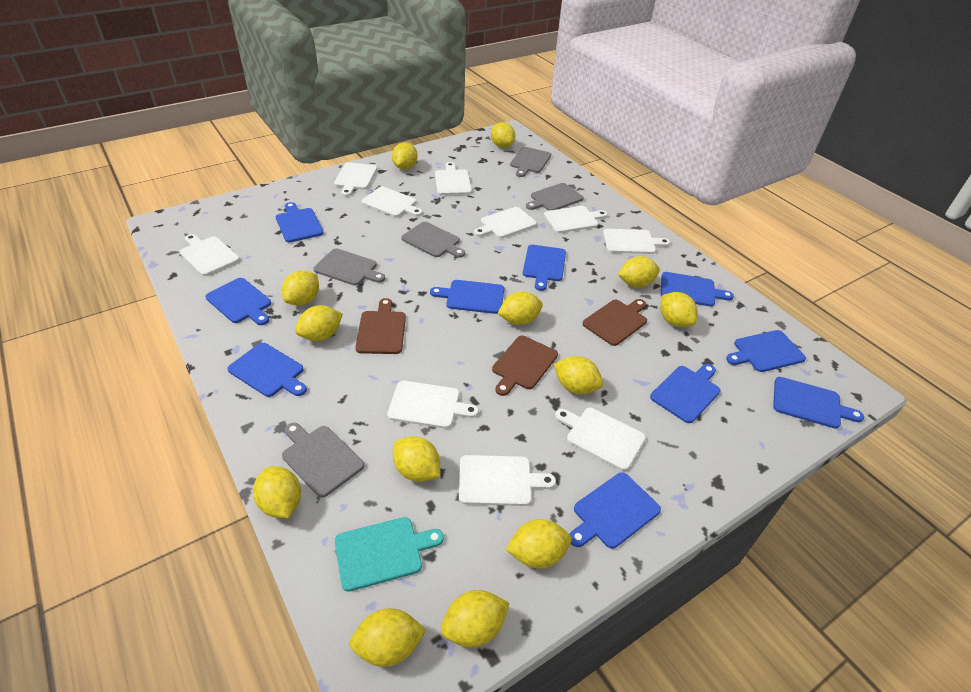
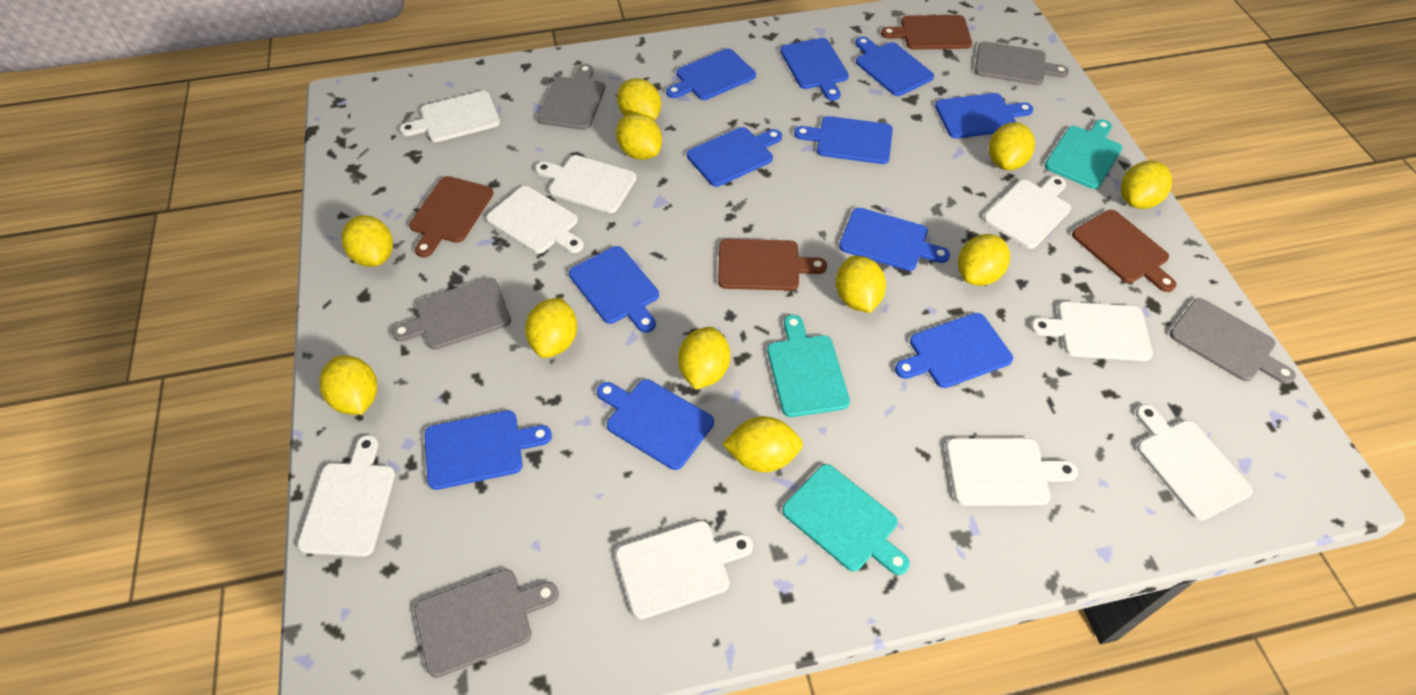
blue cutting board: [205,278,271,325] [228,343,307,397] [276,202,323,242] [430,280,504,314] [523,245,566,291] [570,472,661,549] [650,364,721,423] [661,272,734,307] [726,330,806,372] [773,377,864,429] = 10 -> [424,411,552,490] [569,246,659,333] [597,379,714,470] [666,49,756,100] [687,127,782,187] [780,38,849,101] [794,116,893,164] [839,208,950,271] [855,37,934,96] [895,313,1013,388] [935,93,1033,138] = 11
brown cutting board: [355,298,406,354] [492,336,558,396] [582,299,647,346] = 3 -> [409,176,494,257] [718,239,827,291] [881,15,972,50] [1072,210,1176,292] = 4
turquoise cutting board: [335,517,444,592] = 1 -> [767,315,850,417] [782,464,910,575] [1045,119,1122,189] = 3
white cutting board: [180,234,240,276] [334,162,377,196] [361,187,422,217] [387,381,479,429] [435,162,472,195] [459,455,556,506] [474,207,537,238] [544,206,607,233] [555,408,646,471] [603,229,670,254] = 10 -> [297,435,395,557] [400,91,500,142] [486,186,584,254] [535,155,637,213] [616,521,753,619] [946,438,1078,506] [983,176,1071,249] [1031,302,1153,361] [1136,404,1253,521] = 9
yellow lemon: [253,466,301,518] [282,270,319,306] [295,305,343,341] [349,608,426,667] [392,142,418,170] [393,436,440,482] [441,590,509,647] [491,122,515,148] [497,291,543,325] [505,519,572,569] [554,356,603,394] [618,256,660,287] [660,292,698,327] = 13 -> [319,355,377,415] [342,215,393,267] [525,297,577,358] [616,113,662,160] [617,78,661,120] [678,327,730,390] [722,416,803,472] [836,256,886,313] [958,234,1010,286] [989,122,1035,170] [1121,161,1172,209] = 11

